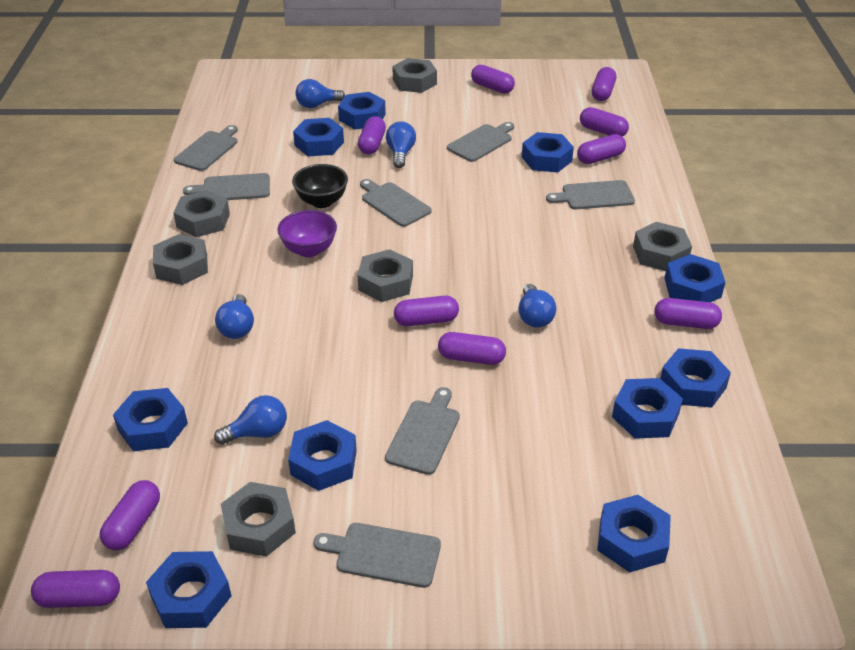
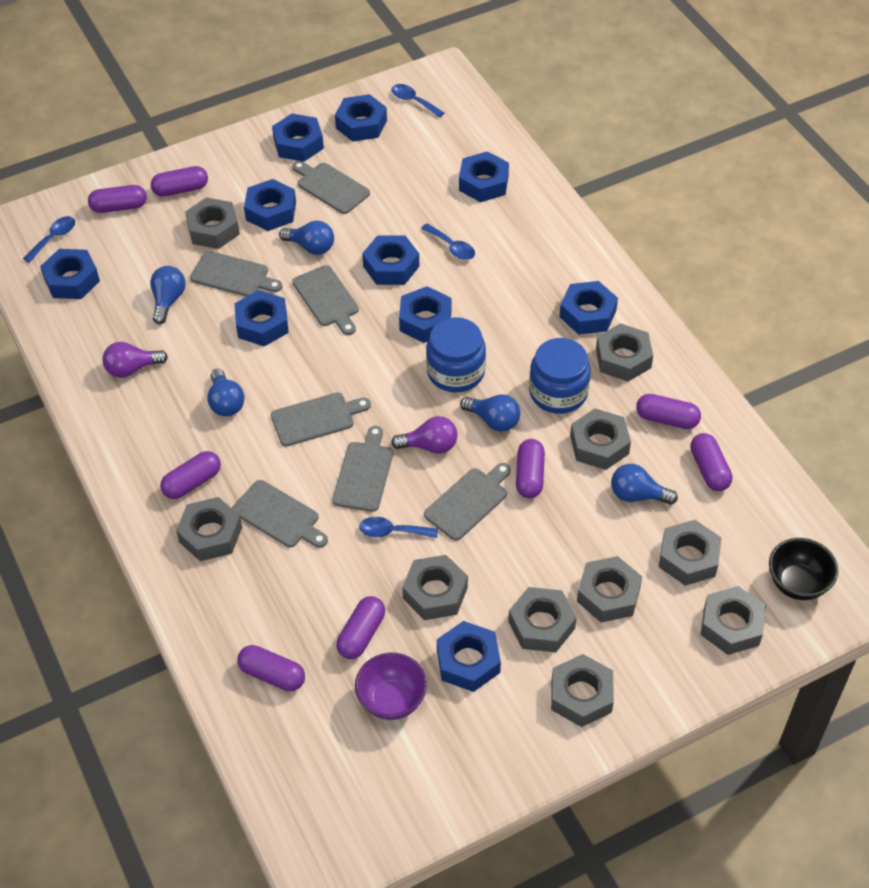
blue jar: none = 0 -> [426,317,486,392] [529,338,591,414] = 2
blue spoon: none = 0 -> [23,216,75,263] [359,517,438,538] [391,84,444,118] [421,224,475,260] = 4
grey nut: [153,234,208,285] [173,190,230,237] [221,482,296,557] [357,249,413,302] [392,58,437,93] [633,222,692,271] = 6 -> [176,497,242,561] [185,197,240,249] [402,555,468,620] [508,587,577,652] [551,654,614,727] [570,408,631,470] [577,556,642,623] [596,323,653,381] [659,520,722,586] [701,586,766,655] = 10
purple capsule: [31,570,120,608] [100,480,160,550] [358,116,386,154] [394,295,459,326] [438,332,506,365] [471,65,515,93] [577,134,626,164] [580,107,629,137] [592,67,616,101] [655,298,722,329] = 10 -> [88,185,147,213] [151,166,208,197] [160,451,221,499] [237,645,305,691] [336,596,385,659] [516,439,545,498] [636,394,701,429] [690,433,732,491] = 8
purple light bulb: none = 0 -> [103,342,168,378] [392,416,458,454] = 2

